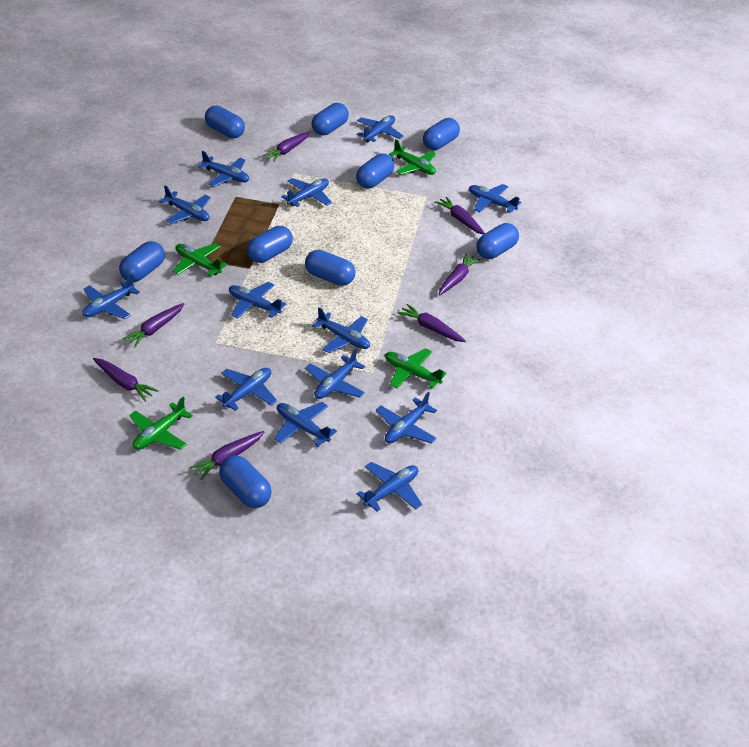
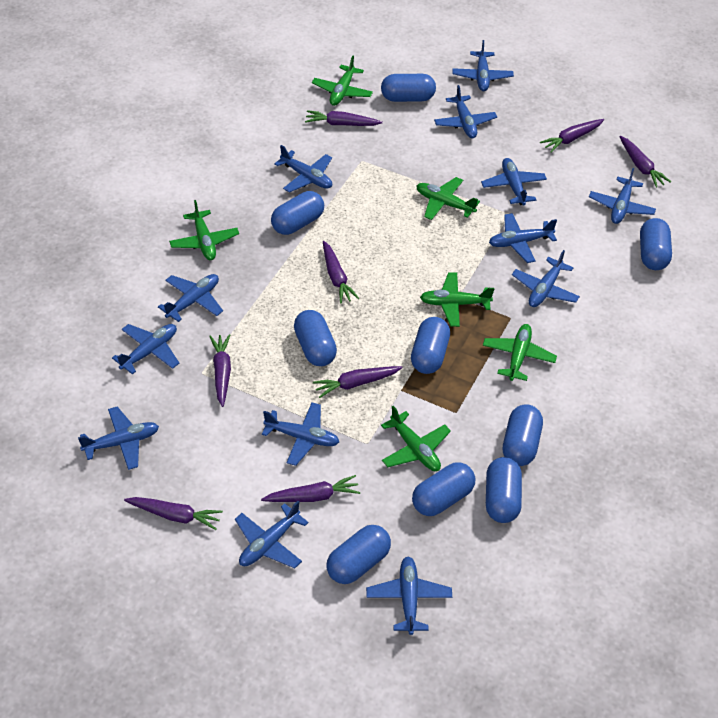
green plane: [129,397,193,450] [172,243,228,277] [385,348,447,389] [389,139,436,175] = 4 -> [169,200,239,260] [312,56,373,106] [381,406,451,471] [416,177,480,220] [420,272,494,327] [483,324,557,381] = 6
purple carrot: [93,358,159,402] [122,303,184,347] [189,431,264,480] [262,131,310,162] [397,304,466,342] [435,197,485,235] [439,254,480,295] = 7 -> [124,497,223,530] [209,334,231,407] [261,475,360,502] [305,110,383,126] [313,366,402,398] [323,241,359,304] [540,119,604,153] [619,136,671,188] = 8

